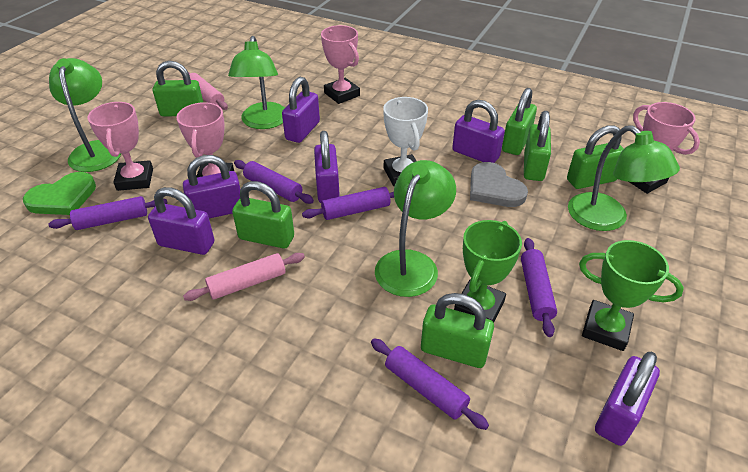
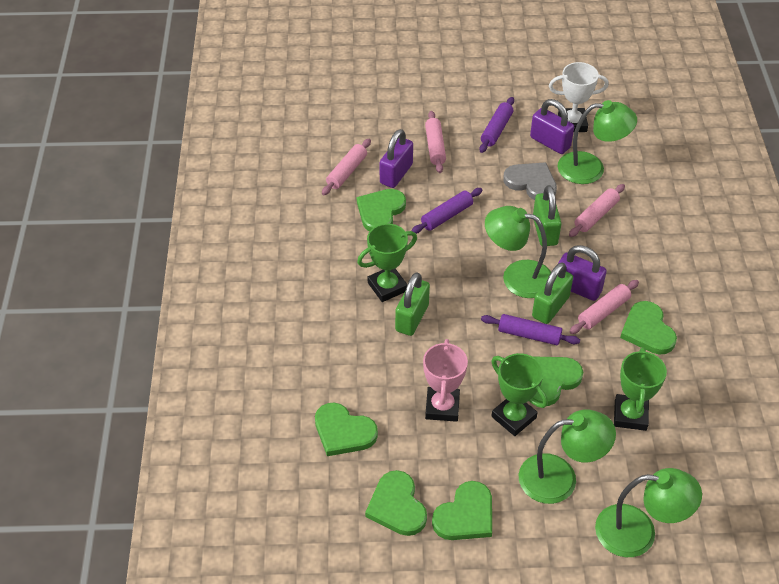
green heart: [23,172,96,215] = 1 -> [315,402,378,456] [357,189,406,232] [365,470,427,536] [432,481,492,540] [532,356,583,406] [620,301,677,355] = 6
green padlock: [153,61,203,116] [232,181,294,249] [421,293,494,368] [502,88,537,155] [524,111,551,181] [567,125,624,189] = 6 -> [395,272,430,336] [532,263,573,324] [533,185,561,246] = 3
green trophy: [454,220,522,322] [579,240,684,351] = 2 -> [357,224,417,302] [491,353,548,436] [614,347,667,431] = 3
pink rolling pin: [183,253,305,301] [188,72,228,110] = 2 -> [322,139,371,195] [425,111,446,173] [569,184,625,237] [570,280,639,334] = 4
pink trophy: [87,102,153,191] [176,102,234,177] [321,25,360,104] [629,102,700,194] = 4 -> [423,339,468,422] = 1
purple padlock: [148,187,215,255] [183,155,240,219] [282,77,320,143] [314,131,340,203] [452,100,505,163] [595,352,660,446] = 6 -> [380,129,413,188] [530,99,574,154] [558,245,607,301] = 3
purple rolling pin: [48,196,167,230] [234,160,314,204] [302,187,394,220] [371,339,489,430] [521,238,557,337] = 5 -> [411,188,482,234] [480,97,514,153] [481,314,580,345] = 3

